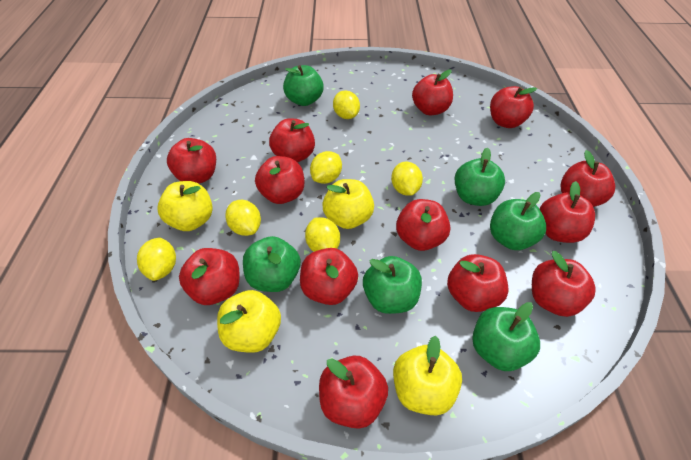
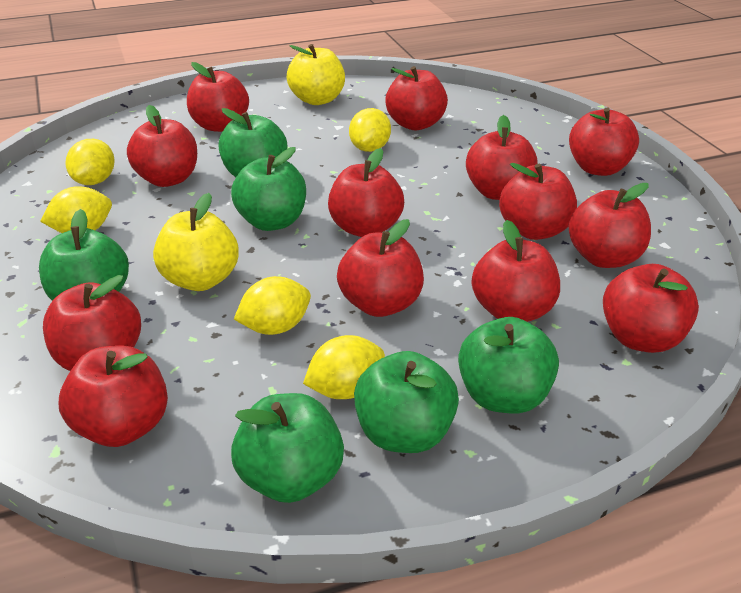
yellow apple: [158,181,213,231] [217,290,281,353] [322,179,374,229] [393,335,462,416] = 4 -> [153,193,239,291] [287,44,345,105] = 2
yellow lemon: [137,237,176,281] [225,200,261,236] [305,217,340,252] [310,151,342,184] [333,90,360,119] [391,162,423,196] = 6 -> [40,186,112,233] [66,139,115,185] [234,276,311,335] [303,335,385,399] [349,108,391,152] = 5

